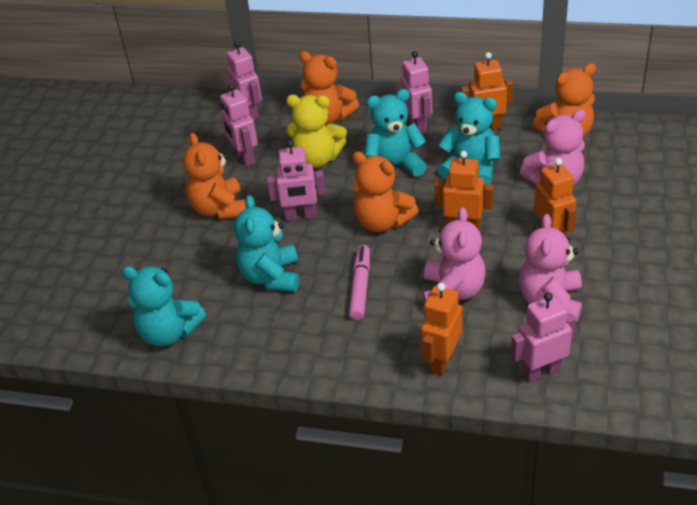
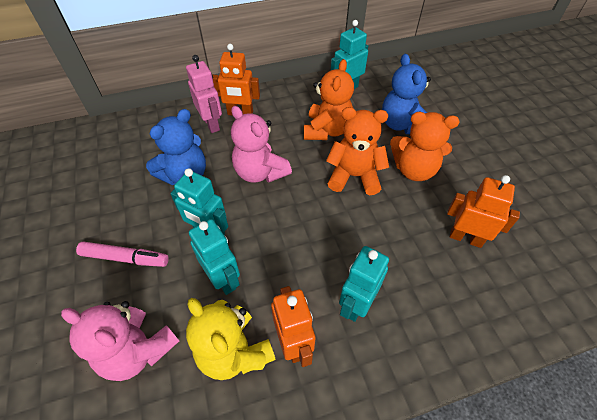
blue teddy bear: none = 0 -> [146,109,206,185] [382,54,431,134] = 2
orange robot: [421,283,462,376] [434,151,494,230] [461,52,513,130] [534,158,576,236] = 4 -> [213,44,260,116] [271,286,315,367] [447,175,520,248] = 3
orange teddy bear: [183,133,246,219] [299,51,359,125] [352,151,419,232] [532,63,596,137] = 4 -> [304,59,354,140] [326,107,389,195] [390,112,459,181] = 3
pink robot: [220,84,258,166] [227,41,262,120] [267,140,326,221] [400,51,433,134] [511,292,576,383] = 5 -> [186,55,222,133] = 1
pink teddy bear: [423,207,486,304] [519,109,586,186] [519,214,582,322] = 3 -> [61,301,179,381] [231,106,292,183] = 2
turquoise robot: none = 0 -> [170,168,228,235] [189,219,240,295] [331,20,368,89] [339,246,389,322] = 4
turquoise teddy bear: [121,266,206,346] [234,195,299,292] [365,89,427,177] [438,92,500,188] = 4 -> none = 0

